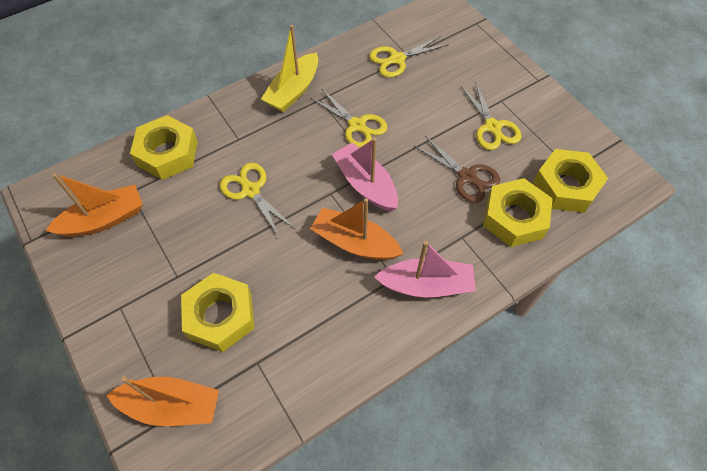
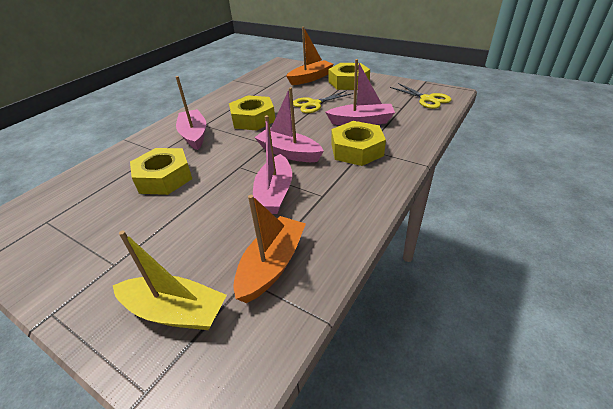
brown scissors: [414,136,500,203] = 1 -> none = 0
orange boat: [45,173,143,237] [106,376,219,426] [310,198,404,260] = 3 -> [233,195,306,303] [286,27,333,85] = 2
pink boat: [332,138,398,212] [374,241,476,297] = 2 -> [176,76,206,150] [253,115,292,214] [254,87,324,162] [325,59,395,126] = 4
yellow scissors: [220,162,295,238] [310,88,388,148] [369,36,449,78] [461,81,521,150] = 4 -> [293,90,353,113] [390,83,452,109] = 2

